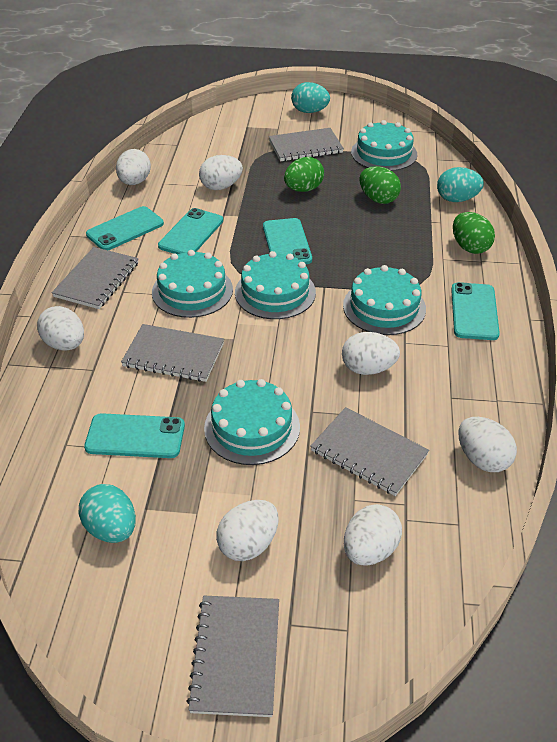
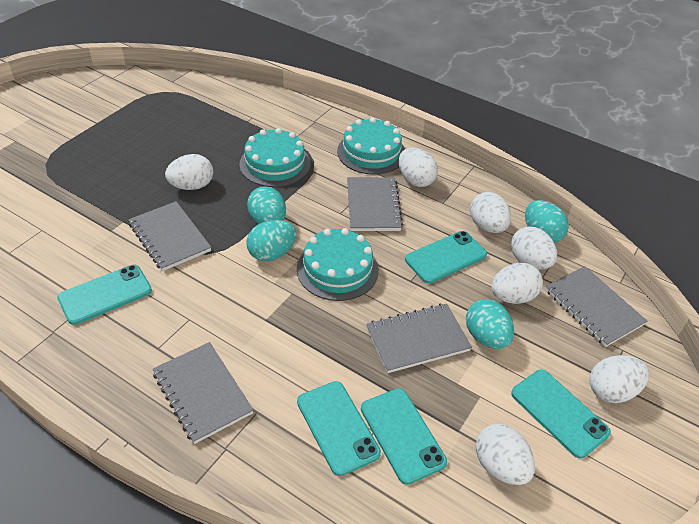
green egg: [284,157,324,192] [359,166,401,204] [453,212,495,254] = 3 -> none = 0
turquoise cake: [152,250,233,318] [204,379,300,465] [235,251,316,319] [343,265,426,335] [351,120,417,171] = 5 -> [239,128,310,187] [297,228,379,301] [337,117,405,175] = 3
turquoise egg: [79,484,136,543] [291,82,330,113] [437,167,484,202] = 3 -> [247,186,286,224] [247,220,296,261] [466,299,514,349] [525,200,569,243] = 4

